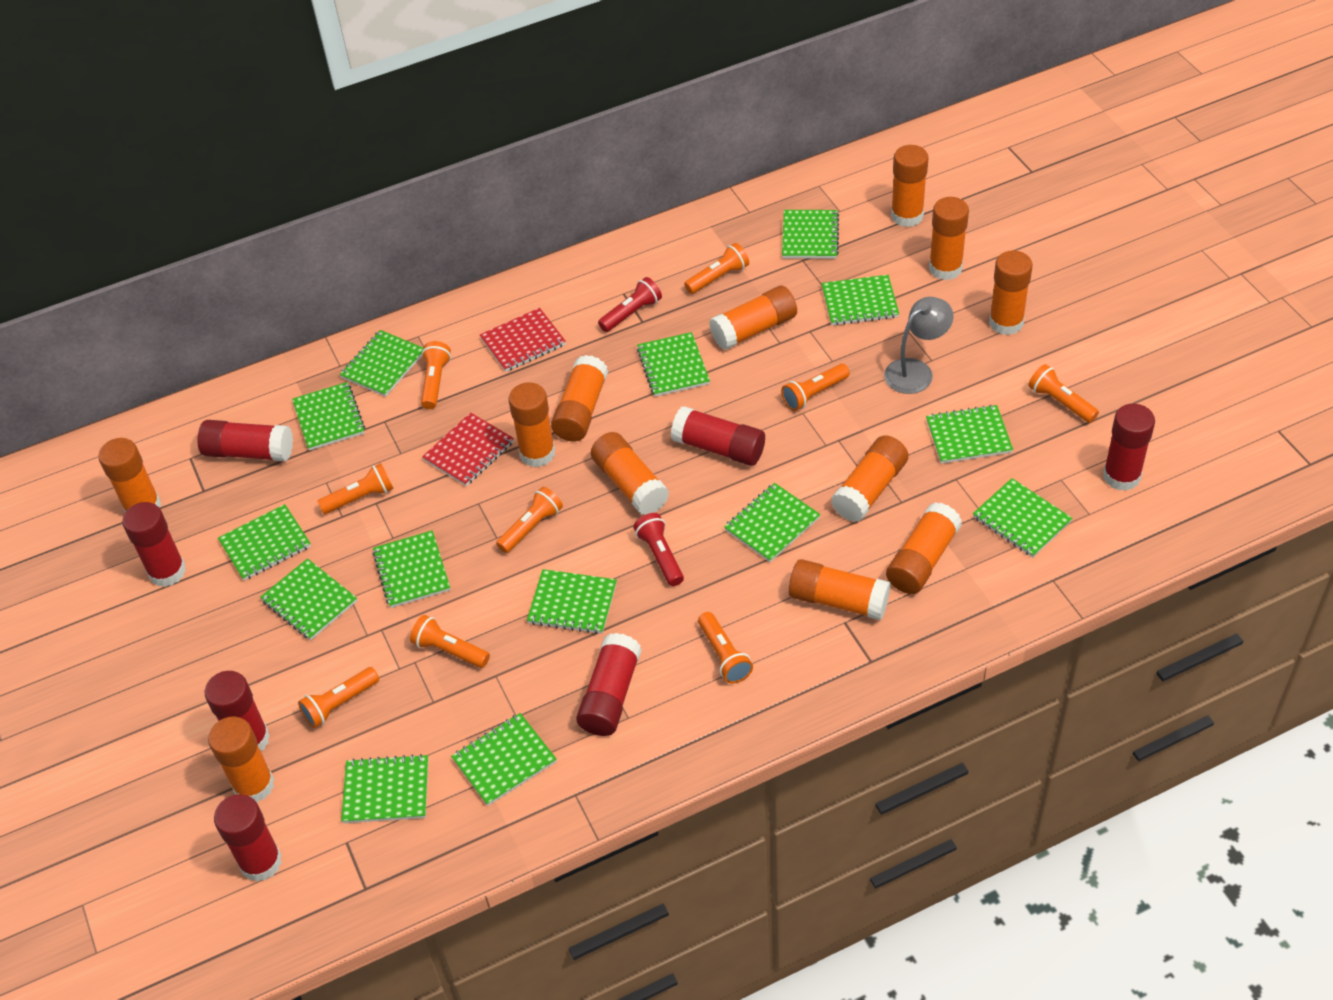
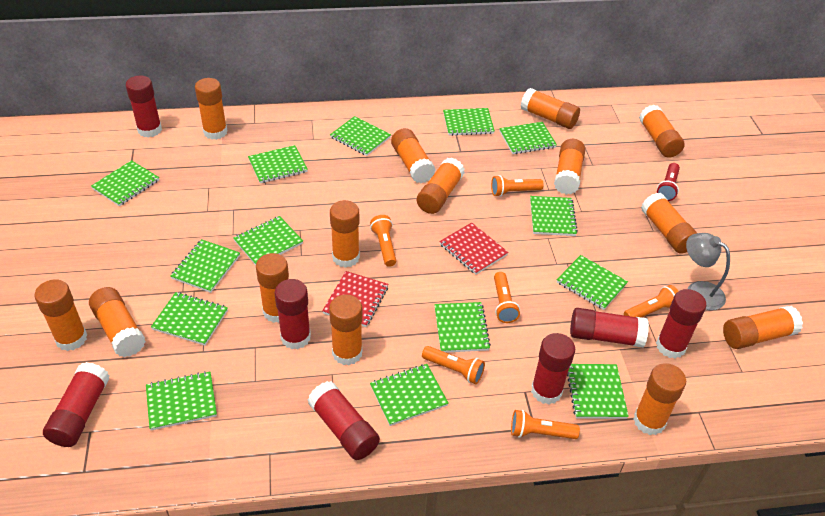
orange flashlight: [298,667,379,728] [317,463,394,514] [410,615,490,668] [421,341,451,409] [496,487,563,553] [684,243,749,294] [698,612,753,683] [781,364,850,411] [1028,364,1099,423] = 9 -> [370,215,396,267] [422,346,485,384] [491,175,544,197] [494,272,520,323] [511,410,580,439] [624,285,679,318] = 6
orange glue stick: [98,438,161,512] [208,716,275,803] [509,382,555,467] [551,355,608,442] [591,432,669,515] [709,286,797,350] [789,559,891,620] [831,435,908,522] [886,502,962,594] [891,145,929,227] [929,197,969,280] [989,250,1033,335] = 12 -> [34,279,87,351] [89,287,146,357] [195,78,227,140] [256,253,289,323] [329,295,362,365] [330,200,360,268] [391,128,436,183] [417,157,465,214] [521,88,580,129] [554,139,585,195] [633,363,686,435] [639,105,685,158] [641,193,697,254] [723,306,803,349] = 14
red flashlight: [598,277,662,332] [633,513,684,586] = 2 -> [657,163,680,201] = 1

